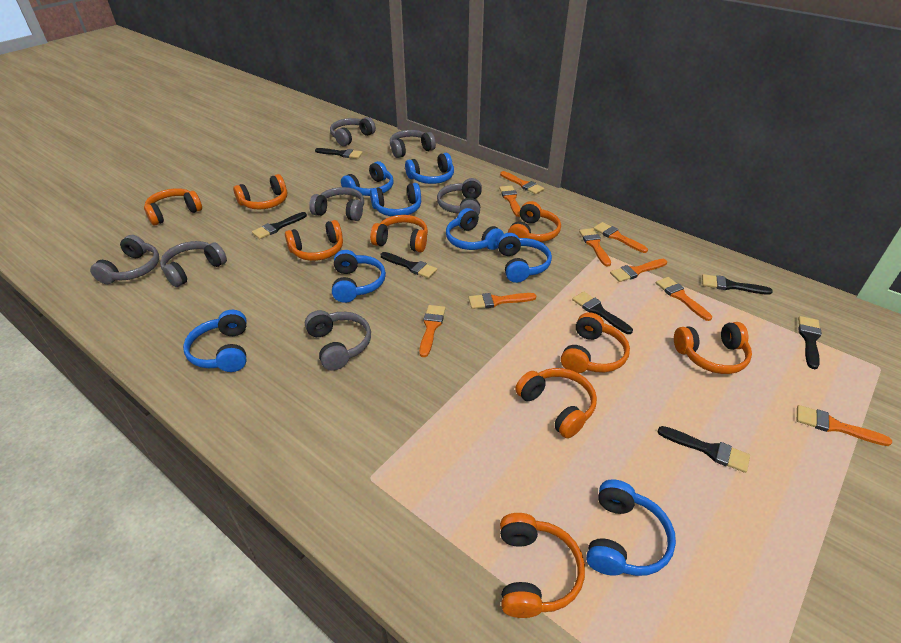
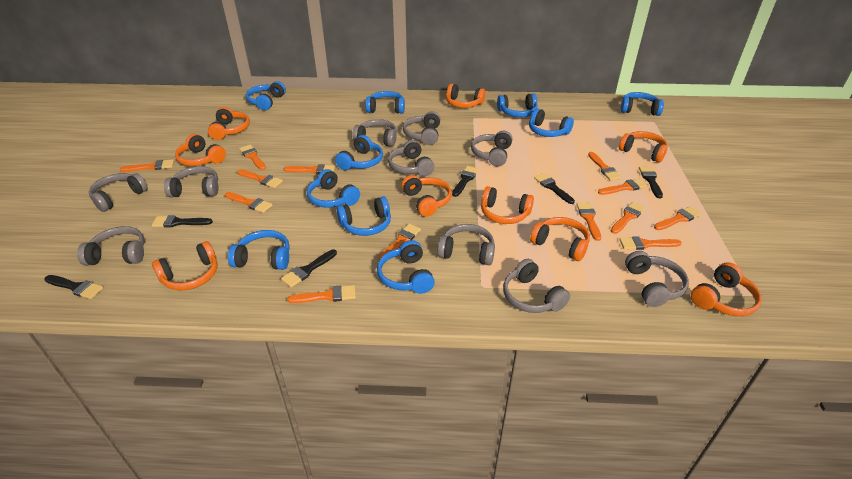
black brush: [252,212,307,239] [315,148,363,159] [381,252,437,278] [572,292,633,334] [657,426,750,473] [702,274,773,295] [798,316,822,369] = 7 -> [44,275,104,299] [152,215,213,228] [281,249,337,287] [452,166,479,197] [534,173,575,204] [639,166,663,198] = 6
blue headphones: [183,310,247,372] [332,250,386,303] [341,161,394,196] [370,183,421,216] [405,153,454,184] [446,208,504,250] [497,233,552,283] [586,479,676,576] = 8 -> [228,230,290,270] [246,81,286,110] [307,169,360,208] [335,135,383,170] [337,196,391,236] [365,91,405,114] [377,240,435,294] [497,93,538,117] [529,108,574,137] [621,92,664,116] = 10
grey headphones: [90,235,159,284] [160,241,227,287] [305,310,371,371] [309,187,364,221] [330,117,376,146] [390,130,436,158] [437,178,482,215] = 7 -> [77,226,144,266] [89,173,148,212] [164,166,218,197] [352,119,397,147] [388,140,434,176] [403,111,440,145] [437,224,495,265] [471,131,513,166] [503,259,570,313] [625,251,689,307] = 10
orange brush: [419,305,446,357] [469,293,536,309] [499,185,521,217] [500,171,544,195] [579,228,611,266] [593,222,648,253] [610,259,667,282] [656,277,712,321] [797,405,892,446] = 9 -> [120,159,174,172] [225,192,272,213] [237,169,283,188] [239,145,266,170] [284,164,335,174] [287,285,356,303] [379,224,421,260] [576,203,601,241] [588,152,622,181] [598,178,648,195] [611,202,645,234] [619,236,682,250] [654,206,702,230] = 13

